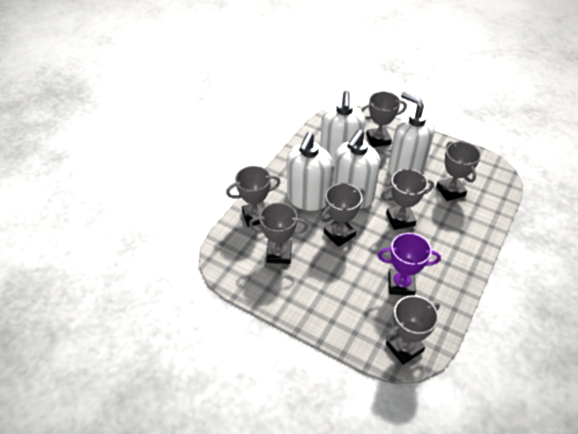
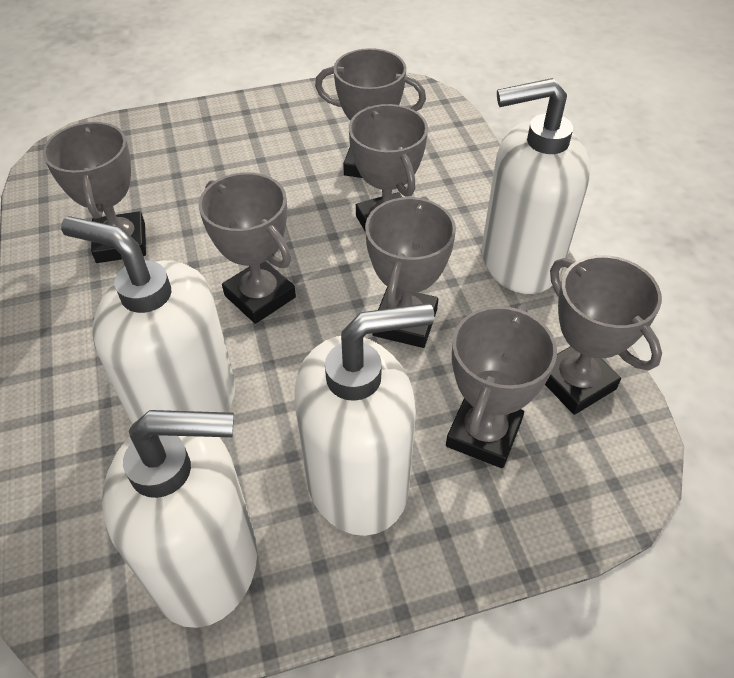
purple trophy: [378,233,441,296] = 1 -> none = 0

